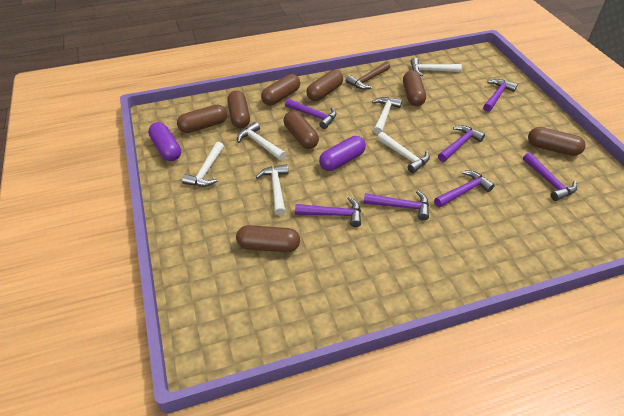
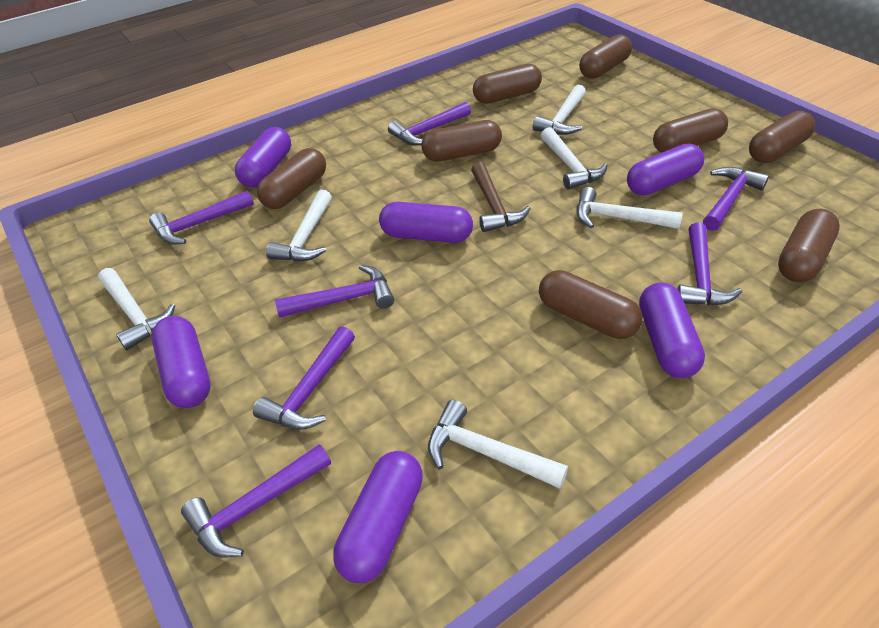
purple capsule: [148,122,181,161] [319,136,366,171] = 2 -> [151,316,211,408] [235,127,291,187] [333,451,423,583] [379,202,473,243] [627,144,704,195] [639,283,705,378] = 6

